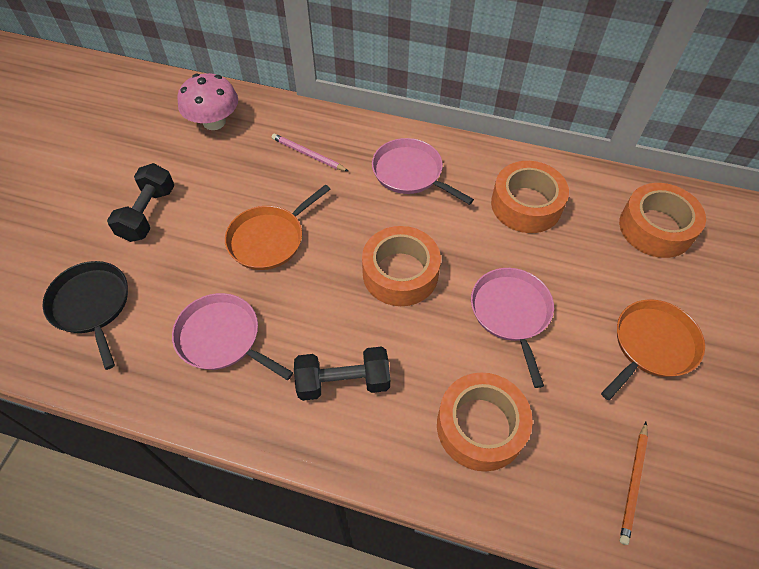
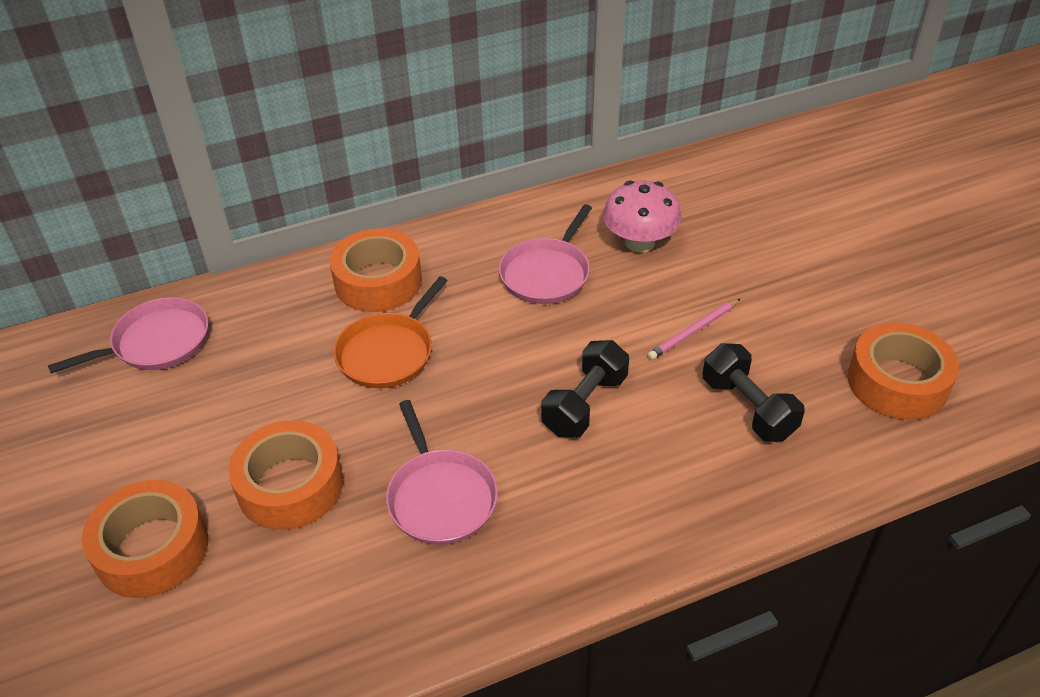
black pan: [43,261,128,370] = 1 -> none = 0
orange pan: [225,184,330,270] [601,299,705,400] = 2 -> [334,276,448,388] = 1
orange pencil: [620,422,648,545] = 1 -> none = 0

